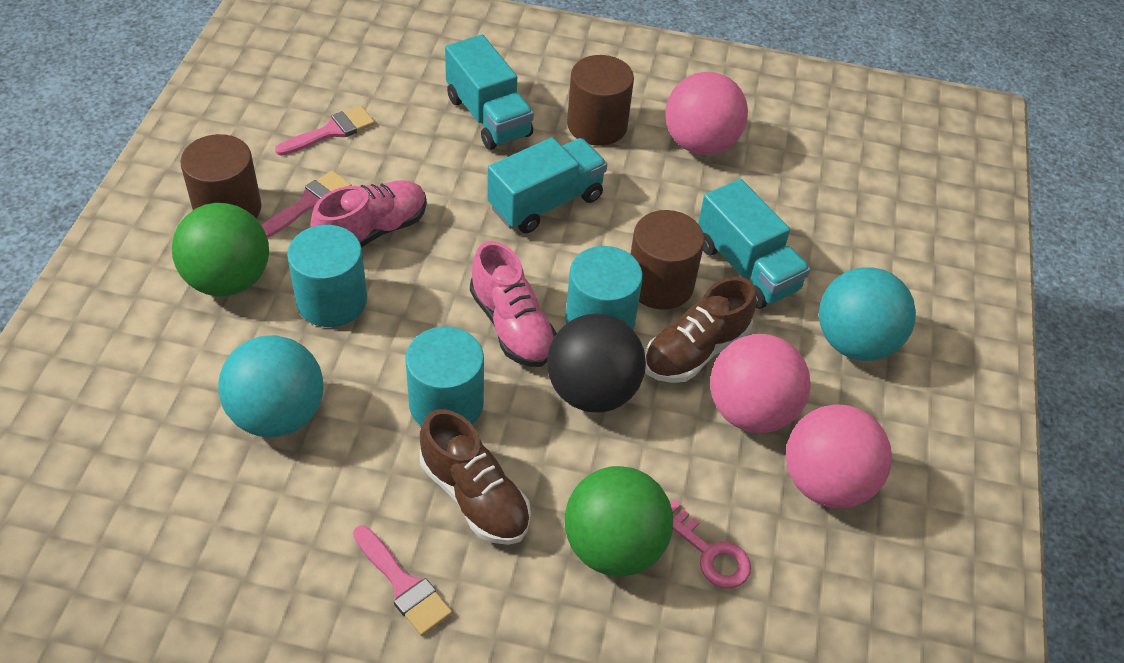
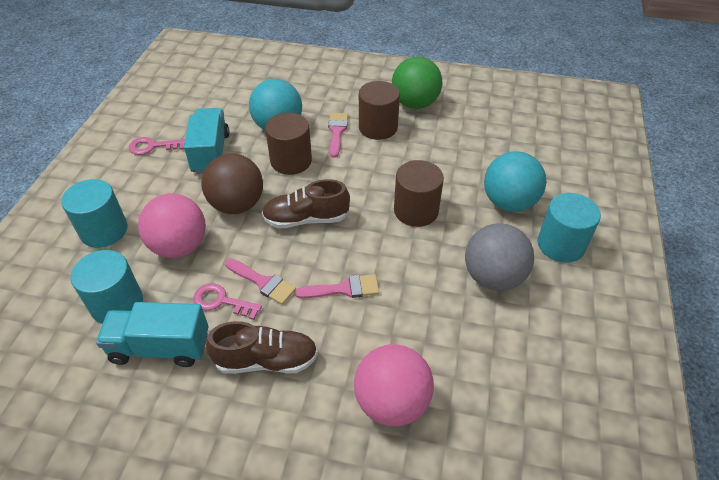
black ball: [547,314,646,412] = 1 -> none = 0
brown ball: none = 0 -> [201,153,263,214] = 1
green ball: [172,203,269,296] [565,466,673,576] = 2 -> [392,57,442,109] = 1
grey ball: none = 0 -> [465,223,534,291] = 1
pink ball: [665,72,748,155] [710,334,811,433] [786,404,892,509] = 3 -> [138,193,206,258] [354,344,434,427] = 2
pink key: [670,499,751,588] = 1 -> [129,137,185,155] [193,283,262,320] = 2
pink shoe: [310,180,427,248] [470,241,557,367] = 2 -> none = 0
turquoise truck: [445,34,534,150] [487,138,607,233] [698,179,811,309] = 3 -> [96,302,209,367] [184,108,230,174] = 2

